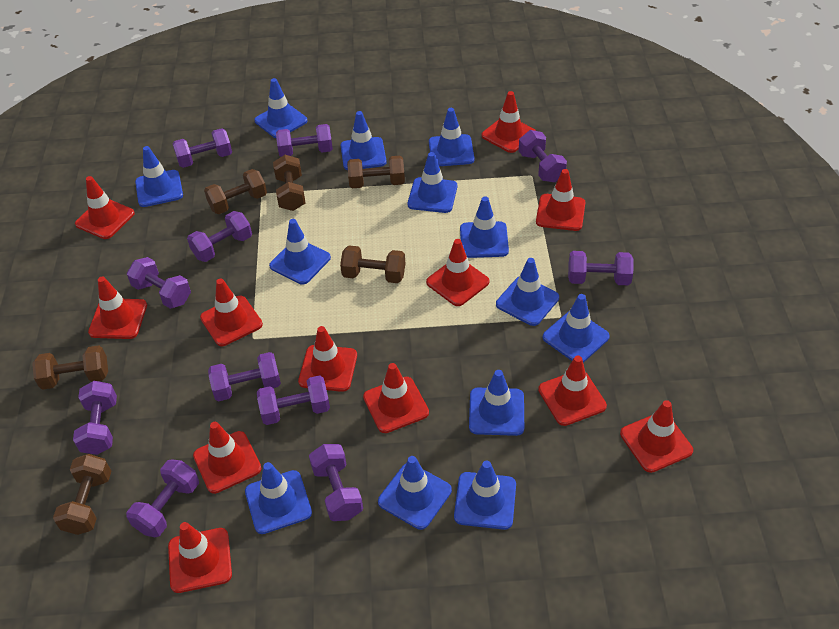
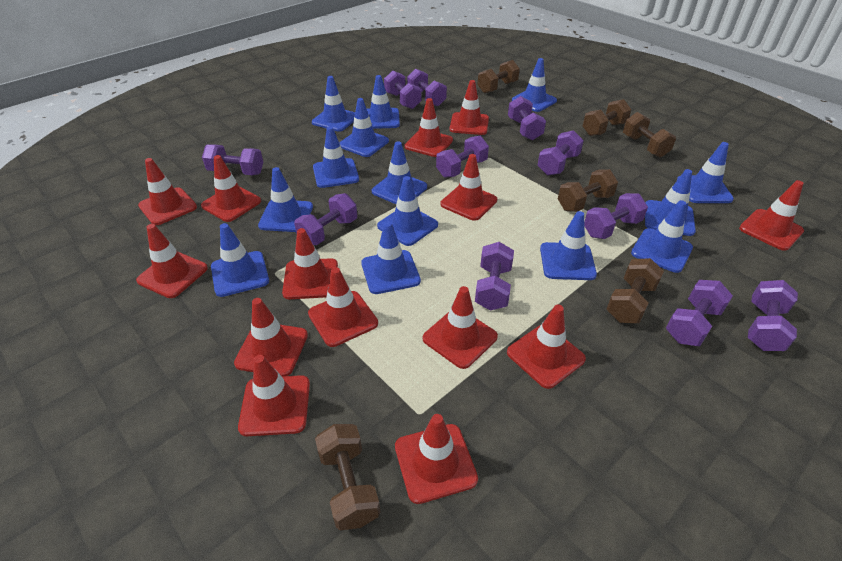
blue traffic cone: [135,146,183,207] [245,462,312,534] [254,78,308,138] [269,219,331,285] [340,111,387,170] [378,456,452,530] [408,152,457,213] [429,108,474,166] [454,461,516,530] [460,196,509,258] [469,370,524,436] [496,258,559,326] [543,294,610,363] = 13 -> [211,223,269,297] [258,167,313,232] [312,76,355,132] [313,126,359,188] [339,98,389,157] [361,222,421,294] [367,75,400,129] [372,141,427,204] [377,176,438,246] [512,58,557,112] [540,211,597,280] [631,200,693,273] [645,169,696,236] [677,142,734,203] = 14
red traffic cone: [75,176,135,239] [88,277,147,339] [168,522,232,593] [193,422,261,494] [200,279,263,346] [298,326,357,392] [363,363,429,433] [426,239,489,306] [481,91,536,153] [536,169,586,231] [538,355,607,426] [620,400,693,473] = 12 -> [136,224,208,298] [138,158,197,225] [201,155,261,222] [234,298,308,376] [238,355,310,436] [282,228,338,299] [308,267,378,347] [395,414,478,504] [405,98,453,157] [423,286,498,369] [440,154,497,221] [449,80,489,135] [507,304,586,389] [739,180,804,251] = 14

